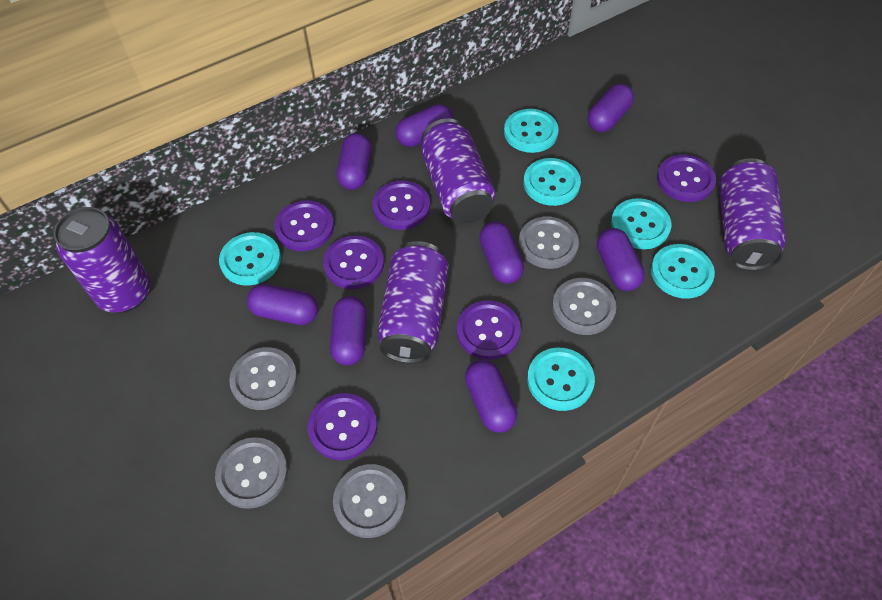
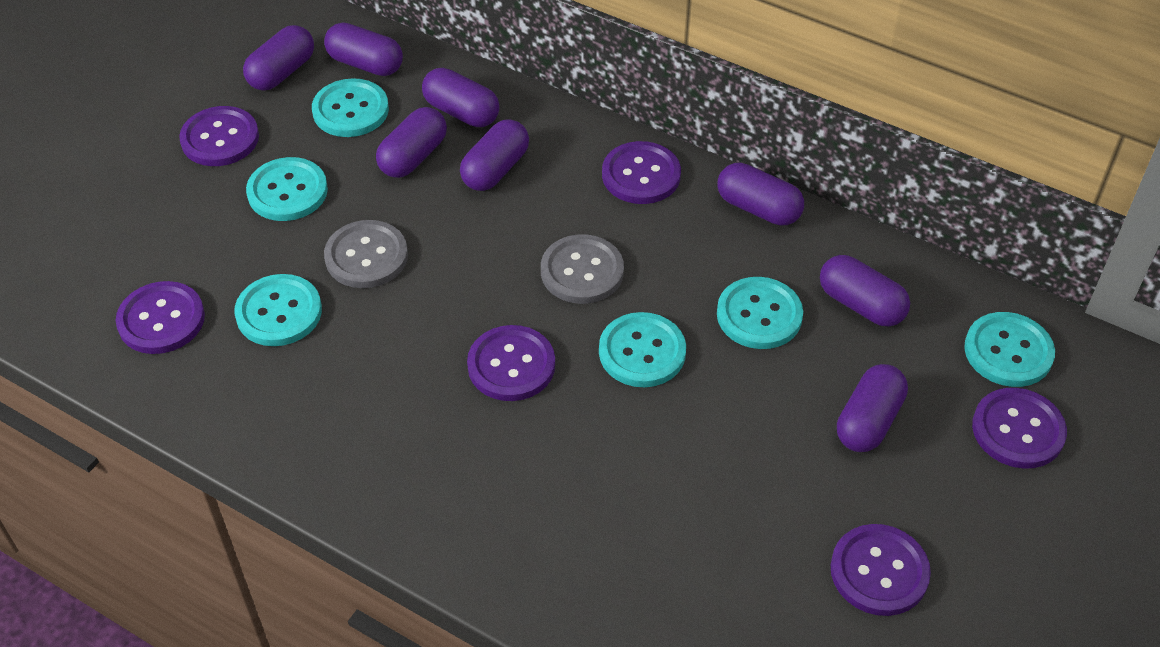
grey button: [215,437,288,509] [229,347,297,410] [333,464,406,538] [518,216,579,269] [552,278,616,335] = 5 -> [324,220,408,288] [541,234,624,304] = 2
purple can: [53,207,150,313] [377,241,449,364] [421,118,495,224] [719,158,786,271] = 4 -> none = 0

